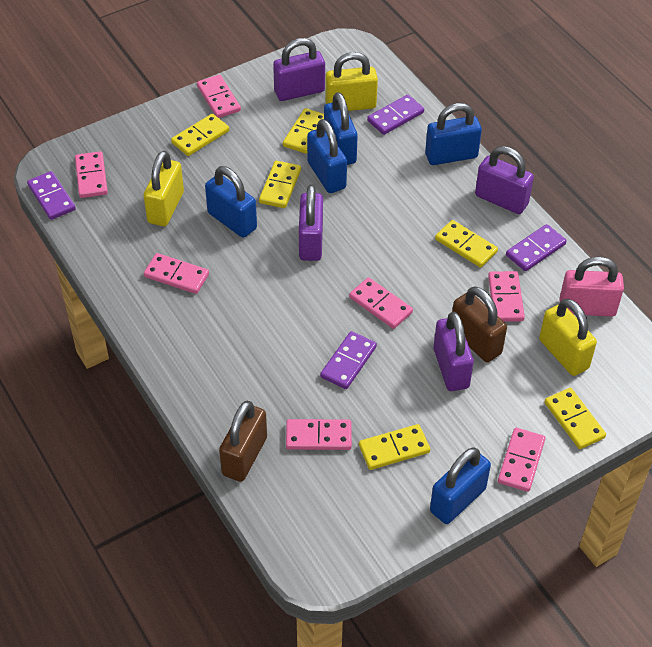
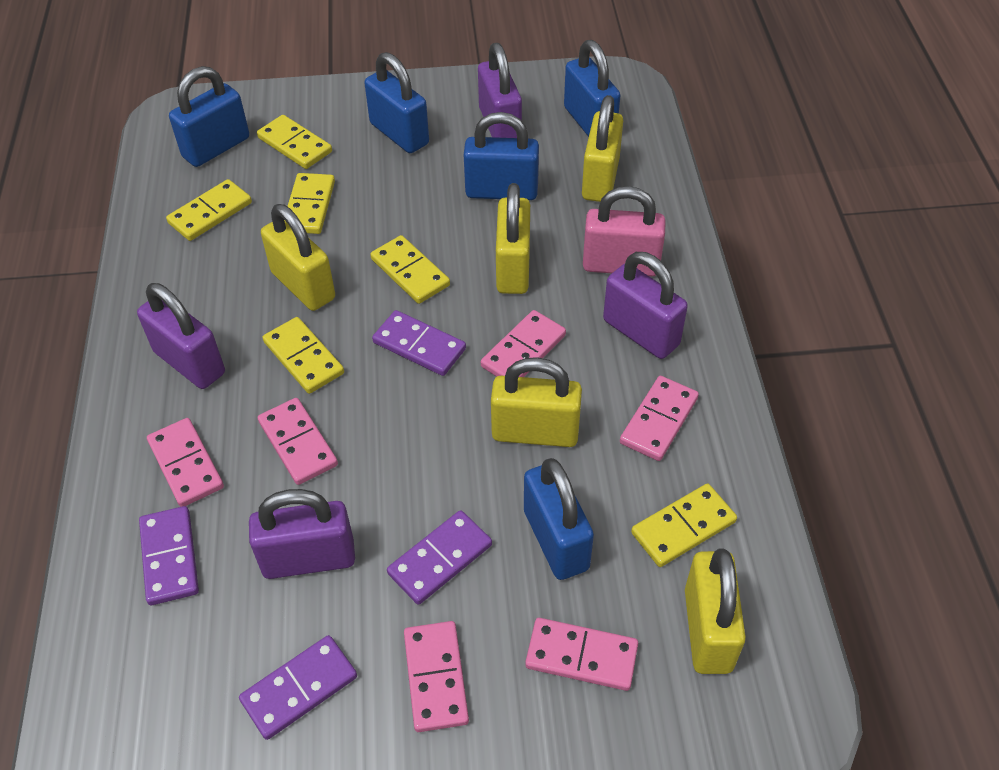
brown padlock: [219,401,267,482] [452,286,507,362] = 2 -> none = 0
pink domino: [75,151,108,198] [144,253,209,294] [197,75,241,118] [286,419,352,450] [349,277,413,329] [488,271,525,322] [498,428,545,492] = 7 -> [147,418,224,507] [258,398,338,485] [404,621,469,732] [481,310,566,377] [525,618,638,691] [620,376,699,461] = 6
yellow padlock: [143,151,184,226] [325,52,378,111] [539,299,597,376] = 3 -> [261,204,335,311] [491,357,582,447] [496,183,530,294] [582,95,623,202] [685,549,746,674] = 5

